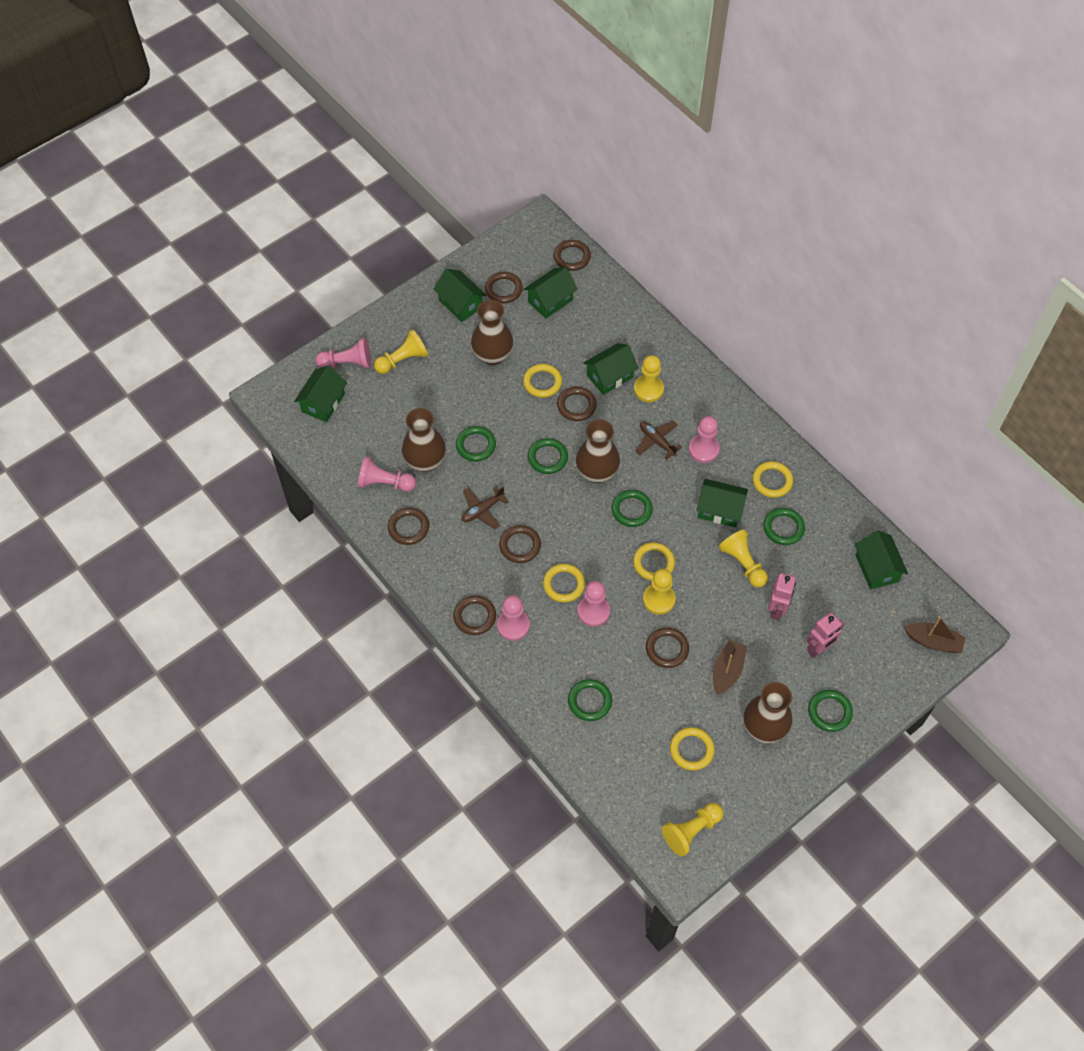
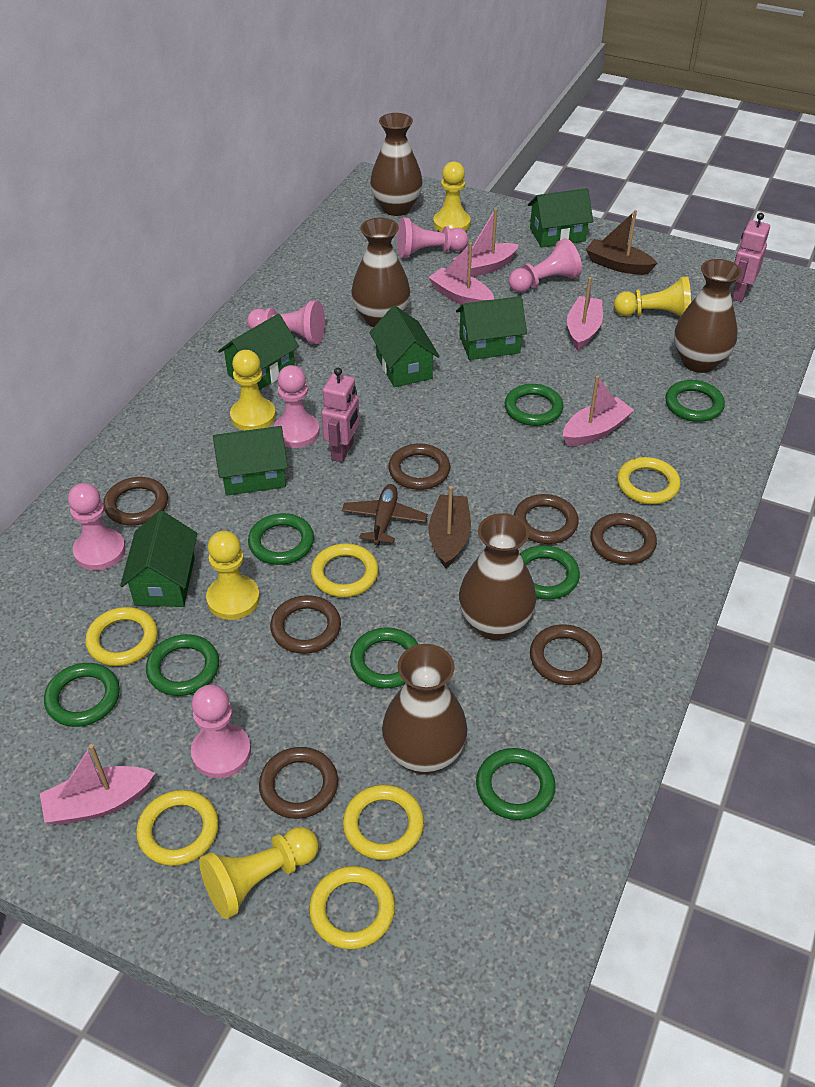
brown plane: [461,487,509,529] [636,421,682,459] = 2 -> [342,484,428,545] = 1
brown vase: [402,408,446,472] [471,300,513,365] [576,419,620,483] [744,682,792,743] = 4 -> [351,218,410,327] [370,113,423,216] [382,644,468,775] [459,513,536,640] [674,259,742,373] = 5
green ring: [456,426,496,462] [528,438,568,474] [568,679,612,721] [611,490,653,527] [763,508,805,545] [808,690,853,732] = 6 -> [44,663,120,727] [146,634,219,696] [248,513,314,565] [350,627,419,689] [476,748,556,820] [505,384,564,426] [520,545,580,600] [665,380,725,422] = 8
pink boat: none = 0 -> [40,744,155,825] [428,242,495,305] [453,208,519,277] [563,375,634,446] [567,277,603,351] = 5
pink pawn: [315,338,371,368] [358,456,416,492] [497,595,530,641] [577,581,610,627] [689,416,720,463] = 5 -> [68,483,126,570] [191,685,251,778] [247,301,325,344] [274,365,320,448] [397,218,468,258] [509,238,582,292] = 6
yellow ring: [523,364,562,398] [543,564,585,603] [633,542,675,580] [670,727,715,770] [752,461,793,498] = 5 -> [85,607,158,666] [136,790,219,866] [309,866,395,950] [311,543,379,597] [343,785,424,860] [617,457,681,504] = 6

